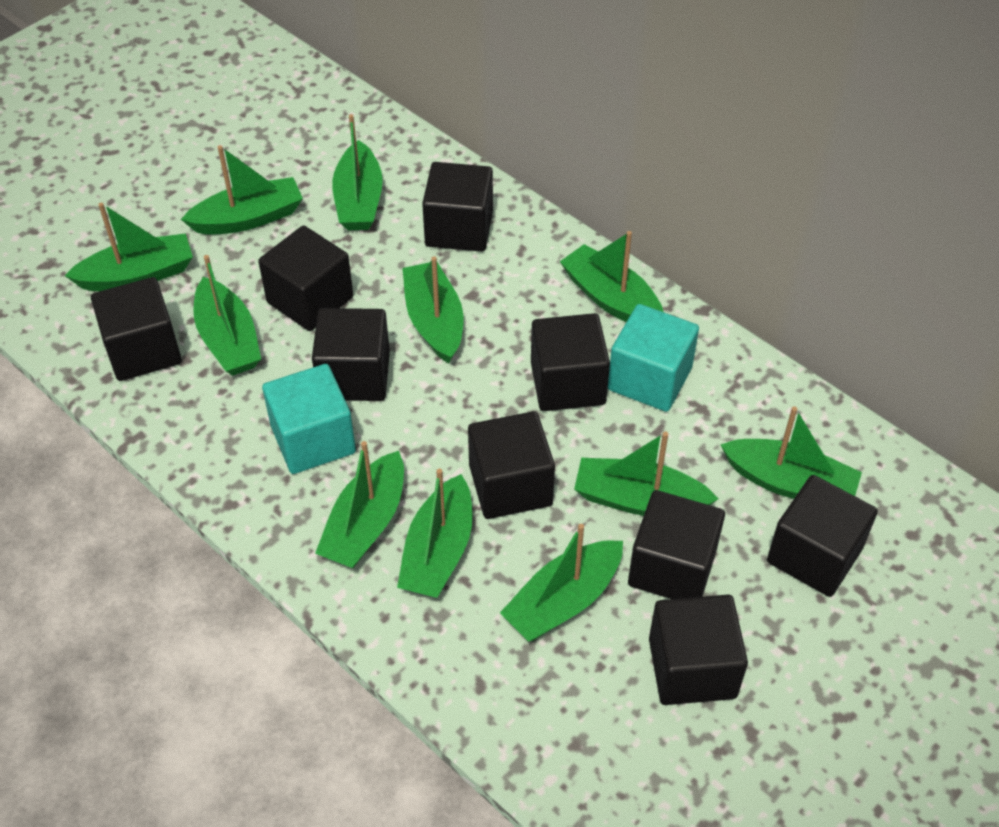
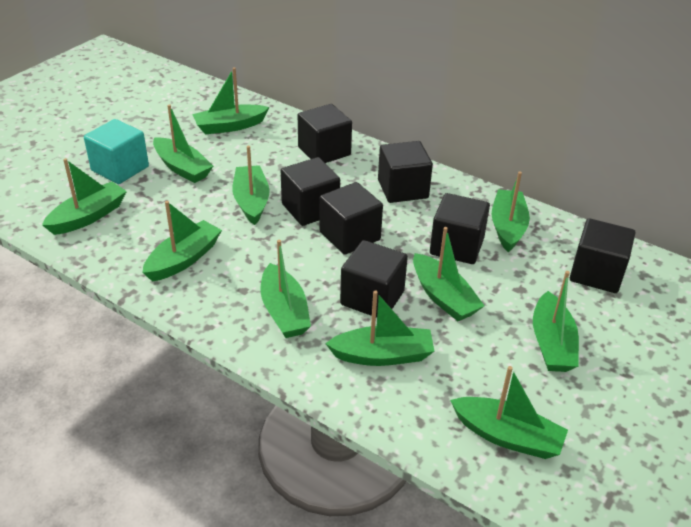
black cube: [91,277,182,381] [258,226,353,331] [312,308,390,401] [422,162,493,252] [468,411,555,519] [531,313,610,411] [628,490,725,599] [649,595,748,705] [767,475,878,597] = 9 -> [281,157,340,226] [298,104,352,163] [319,182,383,255] [340,240,408,318] [378,141,433,203] [430,193,490,264] [570,218,635,293] = 7
turquoise cube: [262,364,356,474] [608,304,699,412] = 2 -> [84,119,149,184] = 1

